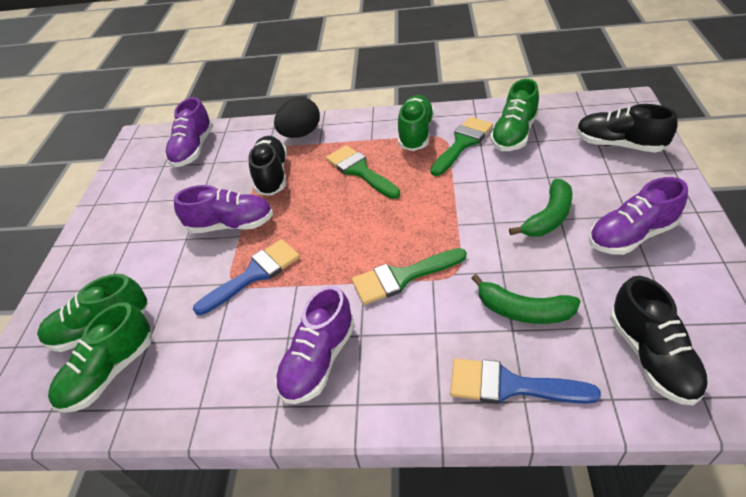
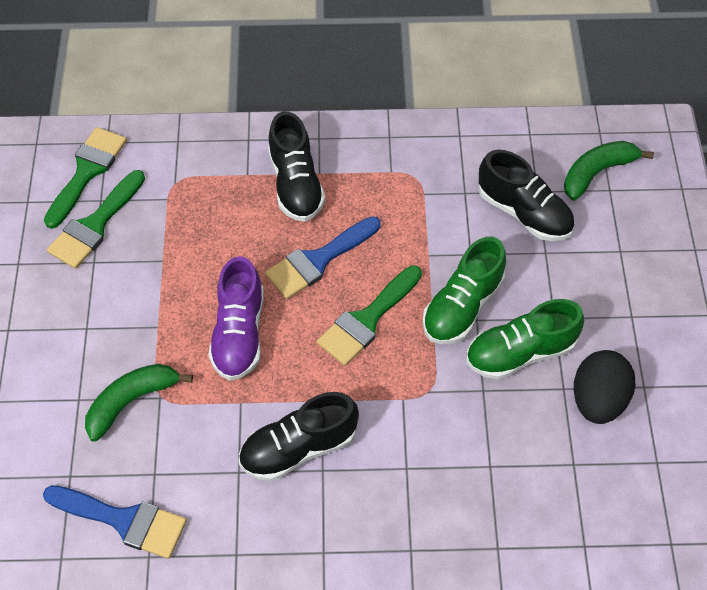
green shoe: [37,274,148,352] [48,302,152,413] [398,95,434,151] [490,79,539,151] = 4 -> [423,237,506,344] [466,299,584,380] = 2
purple shoe: [165,97,213,167] [174,185,273,234] [275,285,355,404] [589,177,688,255] = 4 -> [208,256,264,381] = 1

